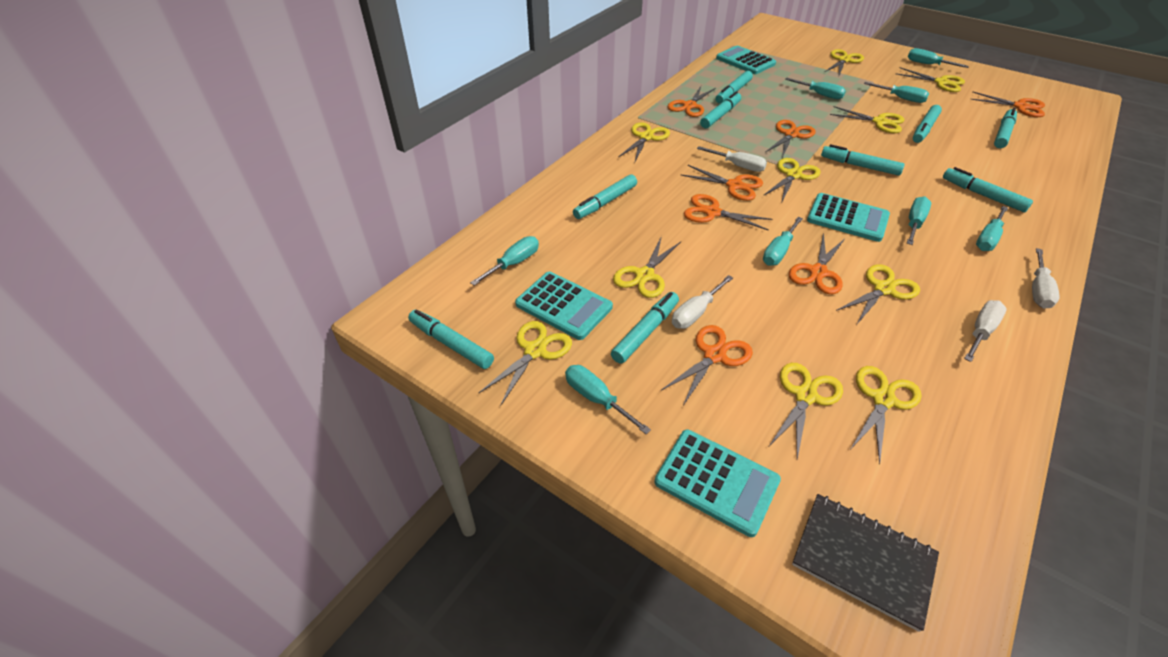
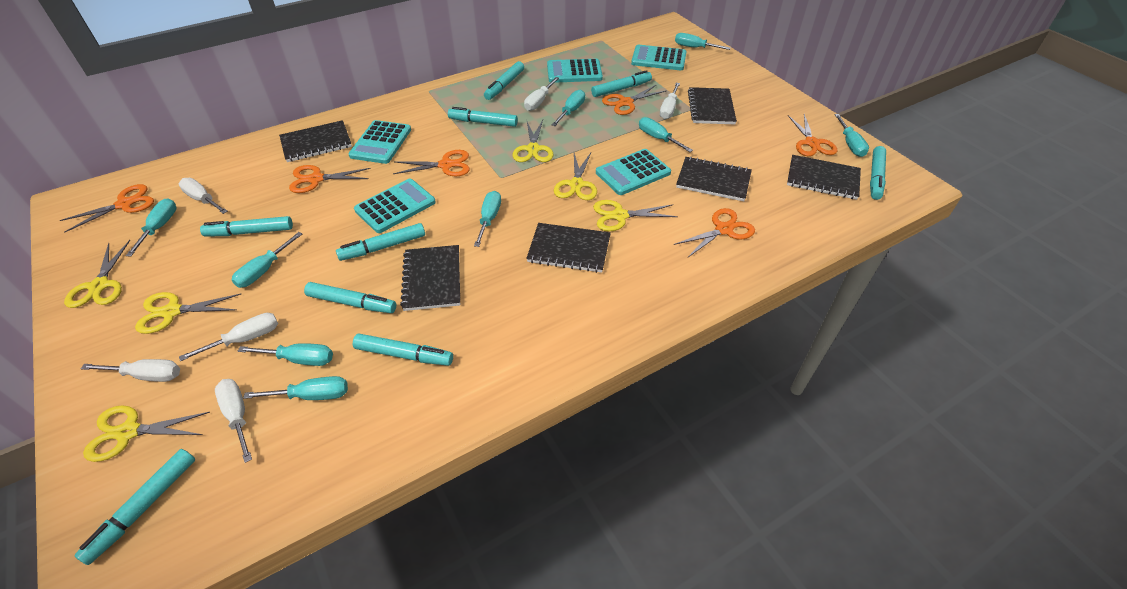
black notebook: [792,494,939,632] = 1 -> [279,120,352,162] [400,245,460,311] [526,223,611,273] [676,156,752,201] [688,87,737,124] [787,155,861,200] = 6
orange scissors: [661,325,753,405] [667,86,716,117] [681,165,763,201] [684,194,772,231] [766,120,815,158] [789,233,845,294] [970,91,1045,117] = 7 -> [60,184,154,232] [289,165,371,193] [393,150,469,176] [602,85,666,115] [674,208,755,258] [788,114,837,156] = 6
turquoise calculator: [515,272,613,340] [654,430,781,537] [716,46,776,74] [807,193,890,242] = 4 -> [348,120,411,164] [354,179,436,233] [547,59,603,83] [596,149,671,195] [631,45,687,70] = 5
turquoise screwdriver: [470,236,539,285] [565,365,651,434] [763,217,803,266] [785,78,846,99] [864,82,929,103] [907,196,931,245] [908,48,969,68] [976,206,1008,251] = 8 -> [126,199,177,256] [232,232,302,288] [237,343,333,366] [243,376,348,400] [474,191,501,247] [552,90,585,126] [639,117,693,152] [675,33,731,50] [835,114,869,157] = 9
white screwdriver: [672,275,733,329] [697,146,767,172] [964,300,1007,362] [1032,248,1060,308] = 4 -> [81,359,180,382] [179,178,228,214] [179,313,278,361] [215,379,252,463] [524,77,559,111] [660,83,680,119] = 6
yellow scissors: [479,321,572,406] [613,236,681,298] [618,122,670,161] [763,158,820,201] [769,363,843,459] [825,49,864,75] [830,106,904,133] [836,264,920,324] [851,366,922,465] [897,67,965,92] = 10 -> [64,240,130,308] [83,405,210,462] [135,292,241,334] [513,120,553,162] [554,153,597,200] [593,200,678,231] = 6

